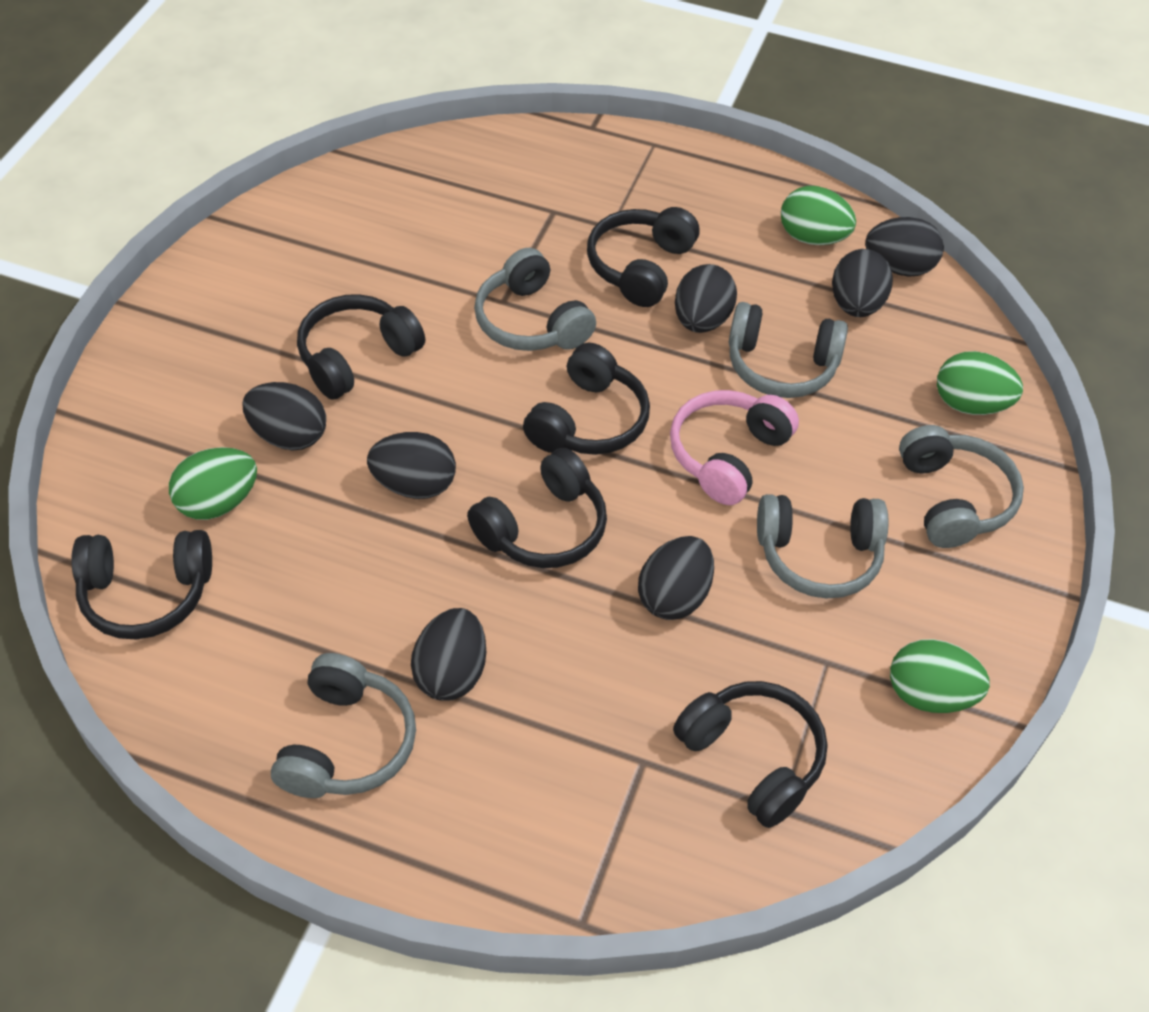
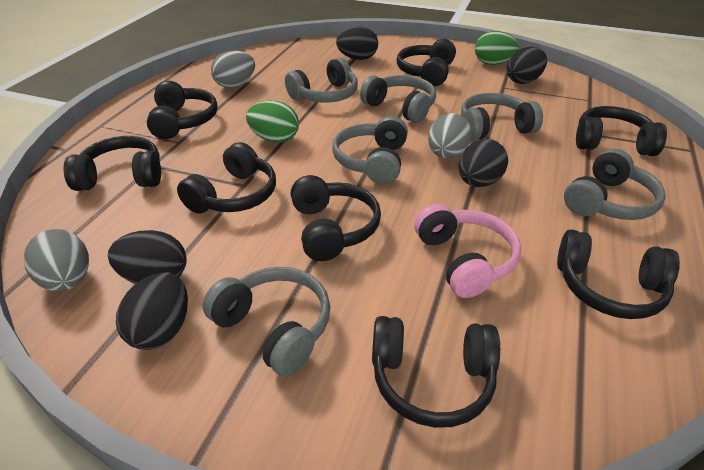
black egg: [243,382,326,451] [367,432,456,499] [411,608,486,701] [638,536,714,620] [675,264,737,333] [832,249,893,317] [865,217,944,276] = 7 -> [108,230,187,284] [116,272,188,350] [336,26,378,60] [458,139,508,187] [506,47,547,84] = 5
black headphones: [71,530,212,639] [297,294,425,400] [467,448,607,568] [523,343,650,455] [587,207,699,307] [673,681,828,828] = 6 -> [64,136,161,191] [147,81,218,139] [177,142,276,214] [291,175,381,261] [372,316,500,428] [397,39,456,86] [557,229,680,319] [576,106,667,156] = 8
green egg: [169,447,257,520] [781,186,856,245] [890,639,990,713] [937,351,1023,415] = 4 -> [246,101,299,143] [475,31,519,65] = 2
grey egg: none = 0 -> [23,229,89,292] [211,50,255,88] [428,113,472,159] = 3
grey headphones: [271,653,416,798] [474,248,596,351] [729,302,848,398] [757,494,889,599] [899,425,1024,548] = 5 -> [203,267,330,377] [285,58,358,102] [332,116,408,184] [360,75,436,123] [461,93,543,140] [564,149,666,220] = 6

